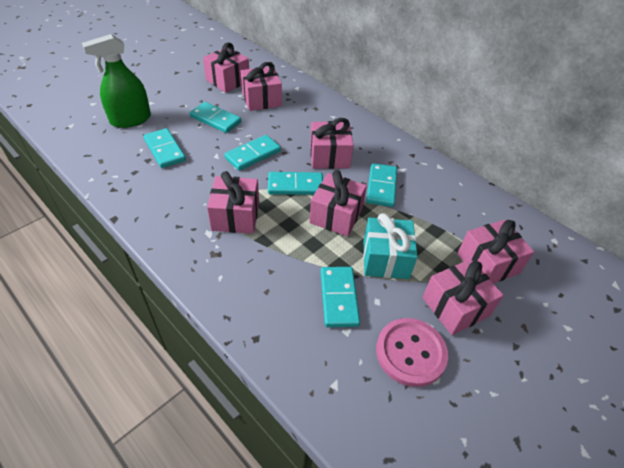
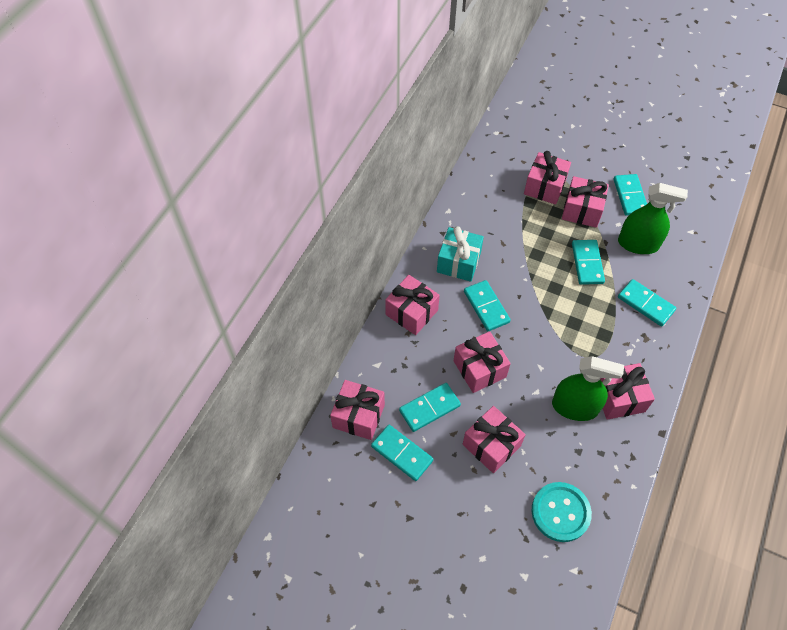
green spray bottle: [82,34,151,128] = 1 -> [552,356,624,421] [618,183,688,254] = 2
pink button: [376,318,448,387] = 1 -> none = 0
turquoise button: none = 0 -> [532,482,592,542] = 1

